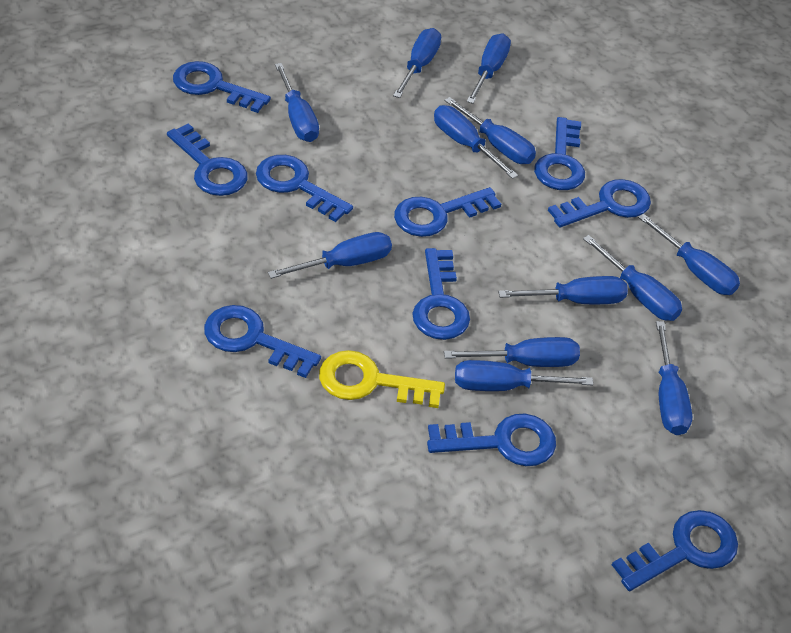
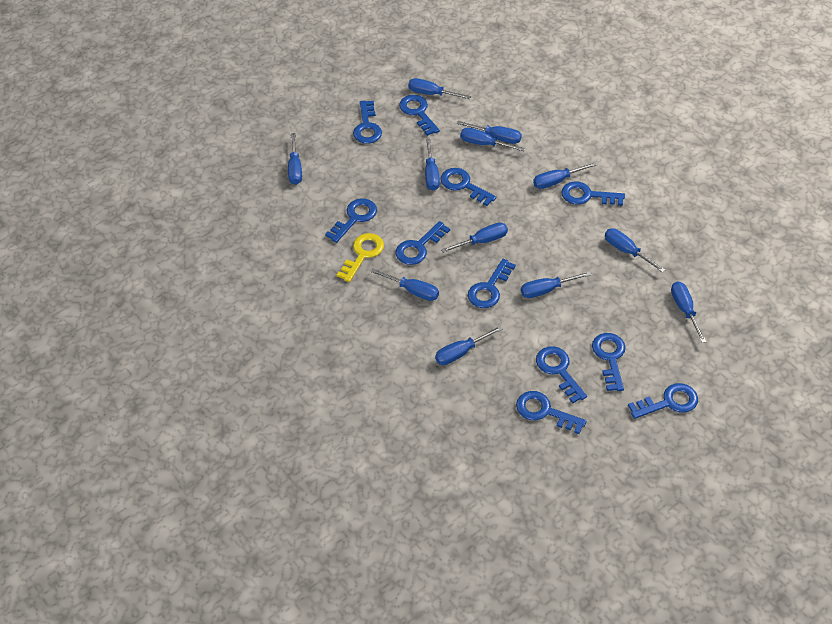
blue key: [167,123,248,196] [173,61,271,113] [204,305,321,378] [256,155,353,222] [394,187,501,237] [412,248,470,340] [427,413,556,466] [534,117,585,190] [548,179,651,227] [612,510,738,591] = 10 -> [325,198,377,243] [353,101,382,144] [396,221,450,265] [399,95,440,136] [440,168,496,206] [468,259,516,308] [516,391,587,434] [536,346,587,403] [561,181,625,206] [592,333,626,391] [628,383,698,419] = 11

